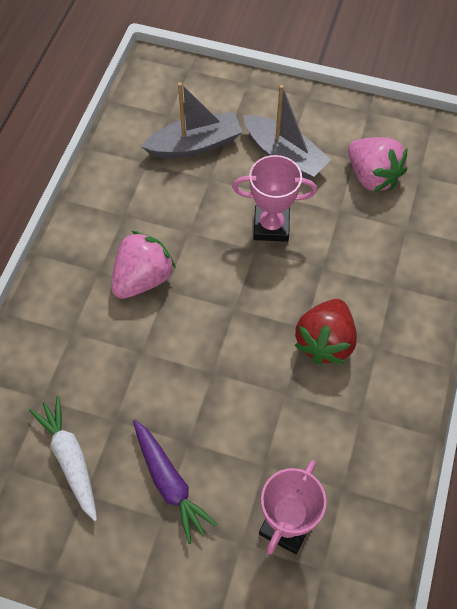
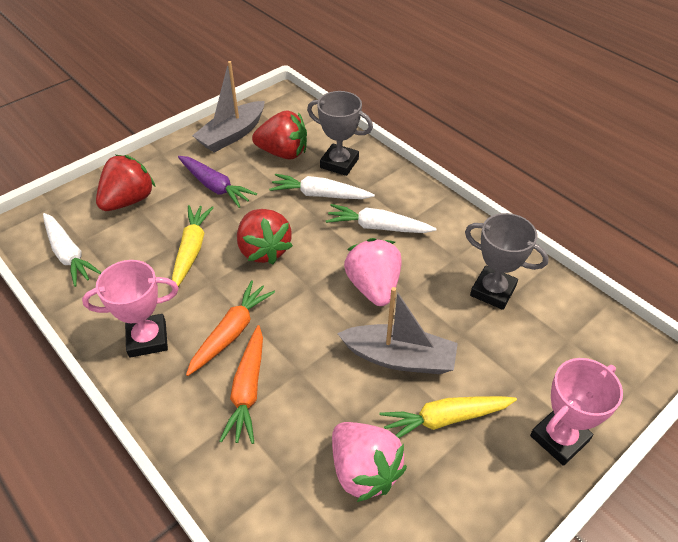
grey trophy: none = 0 -> [307,91,373,176] [465,213,549,310] = 2
orange carrot: none = 0 -> [186,280,275,376] [220,325,263,444] = 2
red strawberry: [294,299,357,364] = 1 -> [96,155,155,211] [237,209,293,265] [252,110,307,160] = 3
white carrot: [29,396,97,521] = 1 -> [43,213,102,287] [269,174,375,199] [326,204,437,233] = 3
yellow carrot: none = 0 -> [172,205,214,286] [380,396,517,438] = 2

